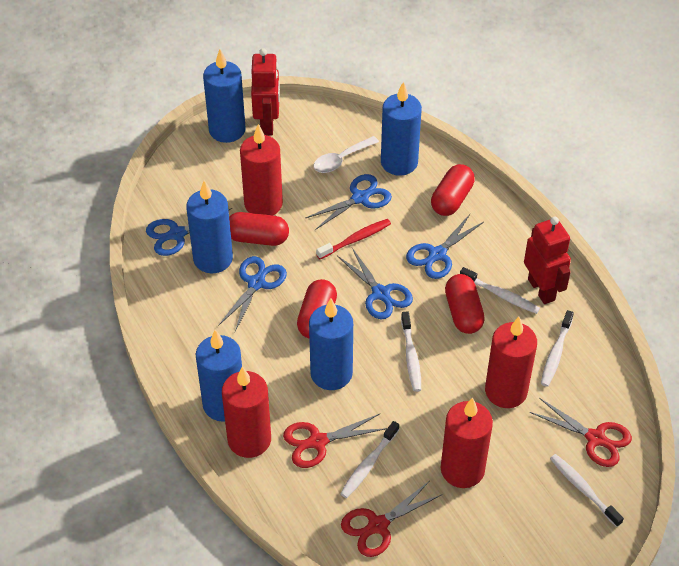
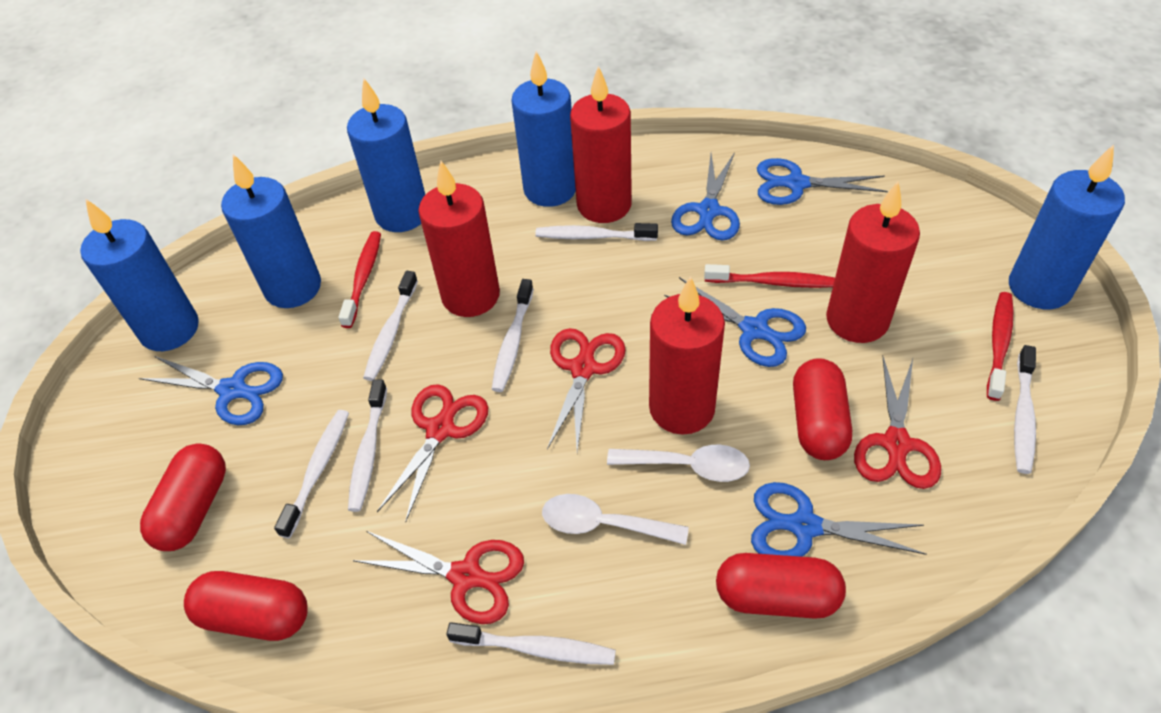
red robot: [251,48,280,135] [524,217,571,304] = 2 -> none = 0
red scissors: [283,414,387,468] [341,481,441,557] [530,398,632,467] = 3 -> [353,531,524,624] [377,384,488,522] [547,328,626,452] [854,356,941,489] = 4
red toothbrush: [316,219,391,259] = 1 -> [338,231,381,328] [704,264,835,288] [987,292,1013,401] = 3
white spoon: [314,136,379,173] = 1 -> [542,494,689,545] [607,445,750,482] = 2
white toothbrush: [340,421,399,498] [401,311,421,392] [460,267,540,314] [541,310,574,387] [550,454,624,527] = 5 -> [274,410,349,538] [348,379,387,512] [363,271,418,381] [447,622,616,665] [492,279,534,392] [535,223,658,241] [1014,345,1036,474] = 7

